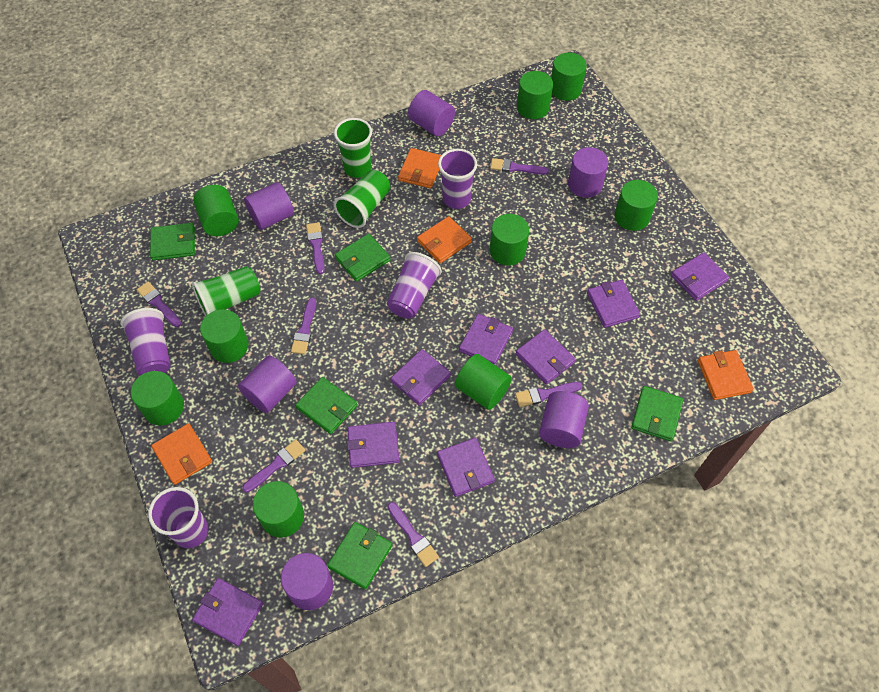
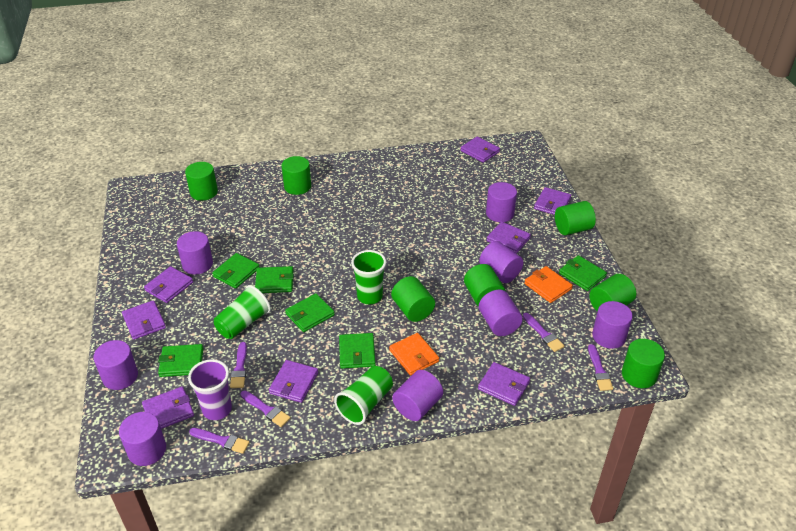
green cylinder: [131,371,184,425] [193,185,239,236] [200,309,249,363] [253,481,304,538] [455,354,512,410] [490,214,529,265] [517,71,553,119] [551,53,587,101] [615,180,658,231] = 9 -> [185,162,218,201] [282,156,311,195] [391,276,435,322] [464,264,506,307] [555,201,596,235] [589,274,636,312] [622,339,665,388] = 7
green wallet: [150,223,195,260] [295,377,358,434] [327,522,392,589] [335,234,391,282] [631,386,683,441] = 5 -> [158,344,203,377] [212,253,260,288] [255,266,294,293] [285,293,335,332] [339,333,376,369] [559,255,607,291] = 6
orange wallet: [151,423,212,485] [398,148,441,189] [417,216,472,263] [698,350,754,400] = 4 -> [389,333,439,376] [524,266,573,303] = 2
purple brush: [137,282,181,327] [243,439,306,493] [291,298,316,355] [306,222,325,274] [388,502,439,567] [490,158,549,175] [515,382,582,407] = 7 -> [189,428,250,454] [230,342,247,388] [240,391,291,427] [523,313,565,352] [588,344,613,391] = 5
purple cup: [120,308,170,375] [148,487,209,548] [387,252,442,319] [438,149,477,209] = 4 -> [188,359,232,420] = 1
purple cylinder: [238,356,297,413] [244,182,294,230] [281,553,333,610] [408,90,455,136] [539,391,589,448] [568,147,608,198] = 6 -> [93,340,138,390] [119,412,166,466] [177,231,213,275] [392,370,443,421] [479,241,523,283] [479,290,523,336] [486,182,517,222] [592,301,633,349] = 8

